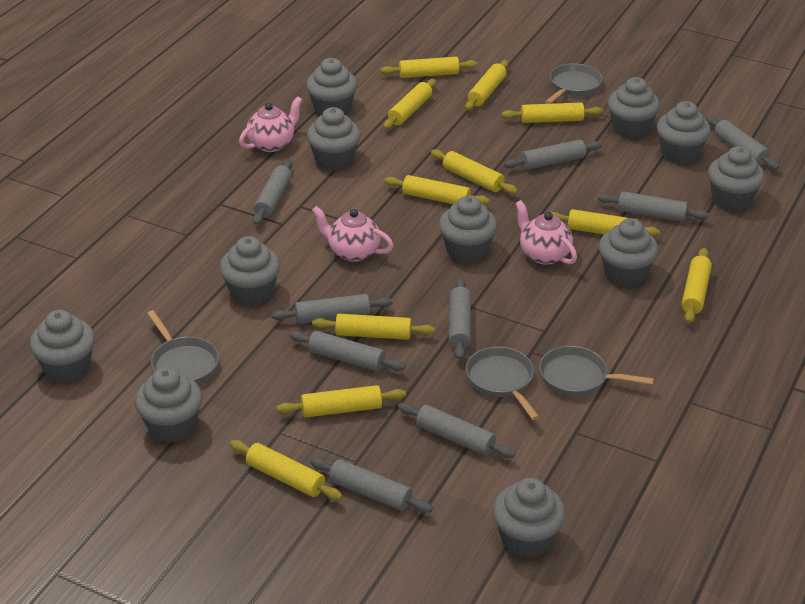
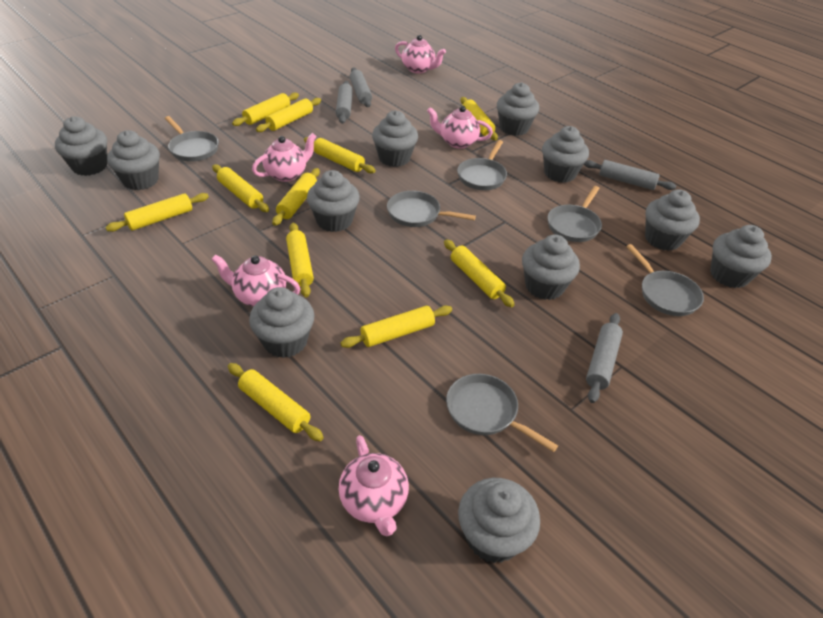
grey pan: [147,310,219,384] [466,347,539,420] [539,346,654,396] [545,63,603,104] = 4 -> [165,116,219,162] [387,191,476,227] [446,374,558,452] [457,140,507,190] [548,186,602,242] [626,244,704,316] = 6
grey rolling pin: [253,159,292,225] [272,294,392,324] [289,331,405,371] [310,458,433,513] [398,403,515,458] [449,278,471,360] [504,139,602,170] [598,191,709,222] [706,116,779,169] = 9 -> [336,81,353,124] [350,67,372,107] [584,160,676,190] [586,313,623,403] = 4
pink teapot: [239,97,302,152] [312,206,394,262] [515,200,577,265] = 3 -> [211,254,300,307] [252,133,317,182] [339,435,409,537] [395,35,446,74] [427,106,493,149] = 5

